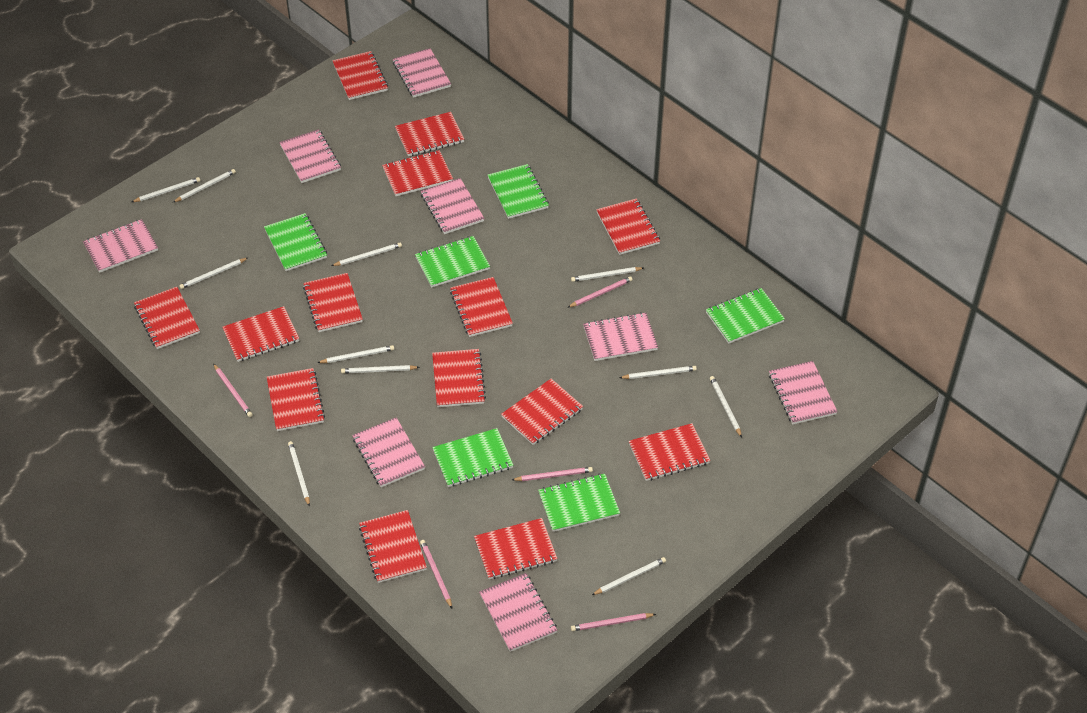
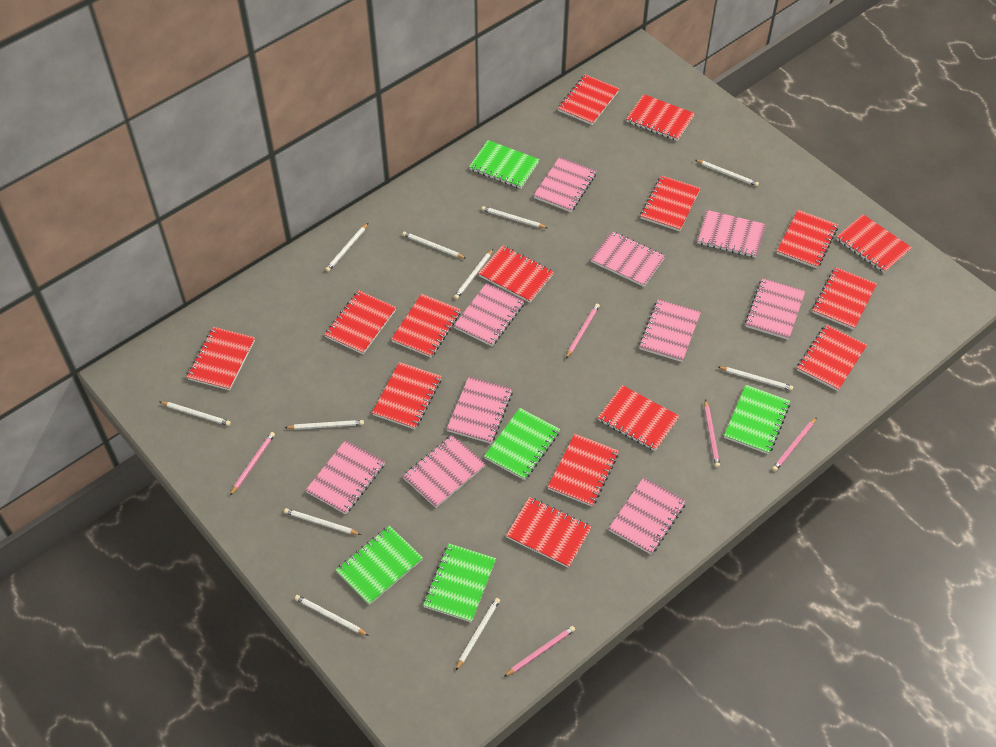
green notebook: [264,213,327,271] [415,236,490,288] [432,428,513,487] [488,164,549,219] [538,474,620,532] [706,288,785,344] = 6 -> [336,526,423,605] [423,544,496,623] [469,140,540,189] [484,408,560,480] [724,385,790,454] = 5
pink notebook: [83,219,158,273] [279,129,341,183] [352,417,425,487] [393,48,451,98] [421,178,485,234] [479,573,557,652] [583,312,658,361] [769,361,838,424] = 8 -> [306,440,385,514] [403,435,486,508] [447,376,513,444] [454,283,525,346] [533,157,596,212] [591,231,665,287] [608,477,686,555] [639,299,701,362] [697,210,766,258] [745,278,805,340] = 10
red notebook: [134,287,200,349] [222,306,299,362] [267,368,325,431] [303,273,363,332] [332,51,388,100] [359,510,427,583] [382,150,453,196] [395,112,464,156] [432,349,486,407] [450,277,513,337] [474,518,558,579] [501,379,583,445] [596,198,660,255] [629,423,710,481] = 14 -> [187,327,255,390] [325,290,396,354] [372,362,442,429] [391,294,461,357] [478,245,554,303] [506,497,592,568] [548,434,619,507] [558,74,619,125] [598,385,679,451] [627,94,695,141] [640,175,701,231] [777,210,838,268] [797,324,867,391] [812,267,877,330] [836,214,912,273] = 15

